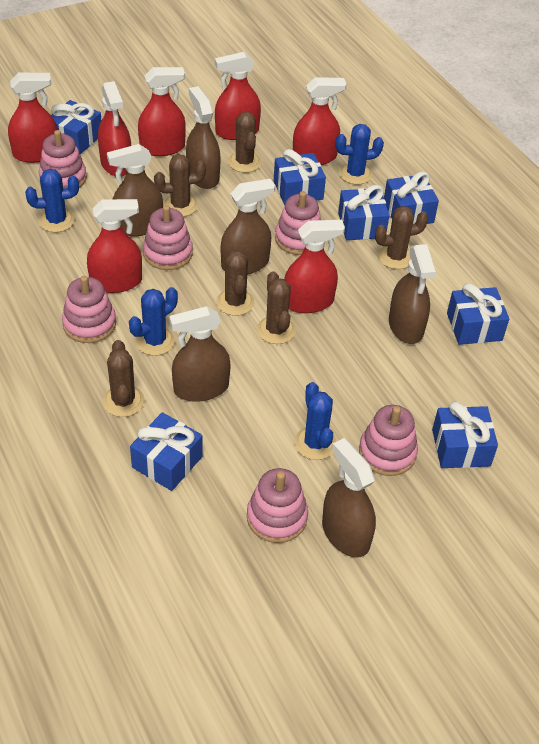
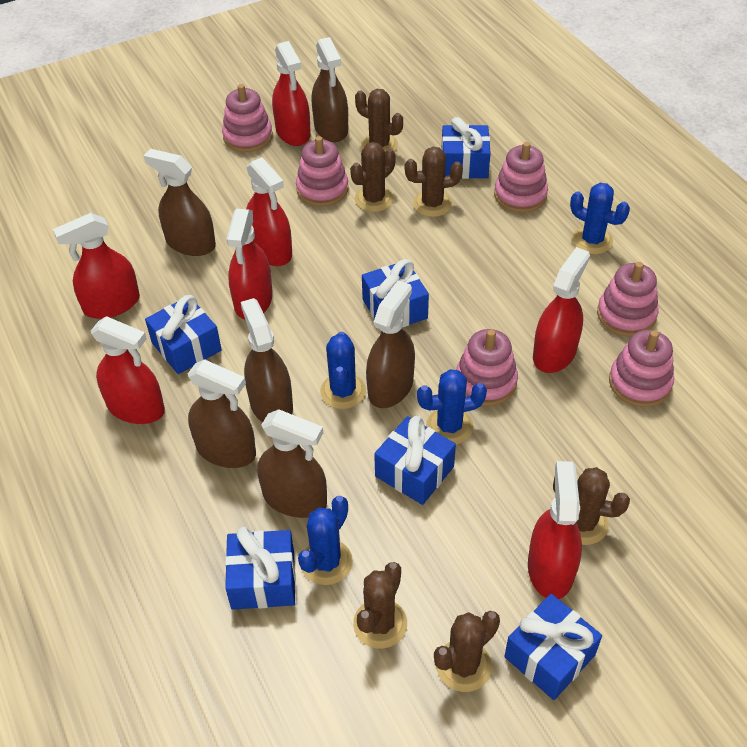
blue gift: [51,100,101,154] [130,412,203,491] [274,149,326,205] [338,185,389,240] [384,171,439,224] [432,401,498,468] [447,283,509,345] = 7 -> [145,295,222,374] [225,527,296,610] [362,259,429,327] [374,416,456,505] [441,117,491,179] [504,594,602,700] = 6

